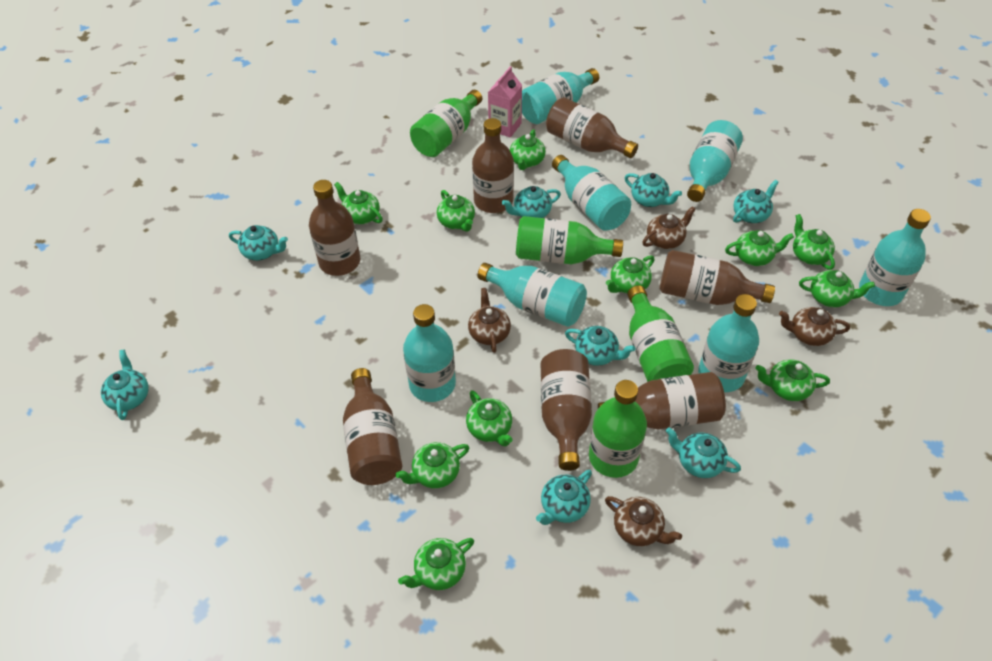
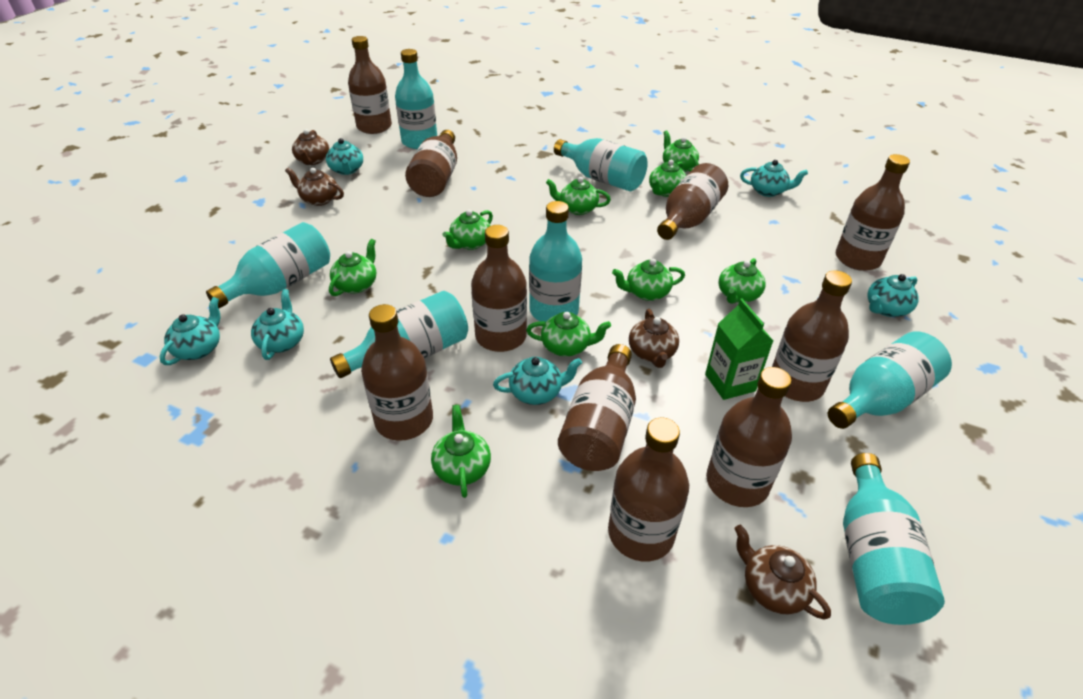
brown bottle: [309,180,360,276] [343,368,402,485] [472,118,514,213] [541,349,592,471] [546,97,638,158] [598,372,726,430] [659,250,775,305] = 7 -> [348,36,392,134] [361,304,433,441] [405,130,457,197] [471,225,527,352] [558,344,636,471] [608,418,689,561] [657,163,728,240] [706,367,792,507] [772,270,852,402] [836,154,910,271] = 10
green bottle: [410,90,482,157] [516,216,623,264] [589,380,647,478] [627,285,694,382] = 4 -> none = 0
green carton: none = 0 -> [705,298,773,400] = 1
green teapot: [334,182,383,225] [395,442,470,488] [398,538,474,590] [437,190,475,232] [466,390,512,447] [510,129,546,170] [606,255,655,294] [725,230,794,266] [755,360,830,401] [793,214,835,270] [799,270,875,308] = 11 -> [329,239,376,296] [431,405,491,498] [442,210,493,250] [526,312,611,357] [546,177,611,215] [612,259,685,301] [649,160,686,197] [663,130,699,172] [719,258,766,304] = 9
pink carton: [488,66,522,138] = 1 -> none = 0
turquoise teapot: [101,350,149,420] [229,225,288,261] [502,186,561,218] [536,470,592,525] [565,326,635,366] [625,173,682,207] [666,427,741,478] [733,180,779,223] = 8 -> [159,297,220,365] [251,289,304,360] [326,138,363,175] [493,357,582,405] [740,160,808,197] [867,274,919,317] = 6

